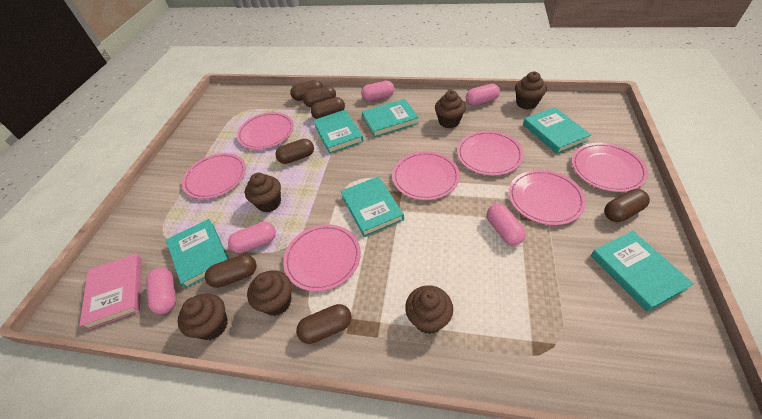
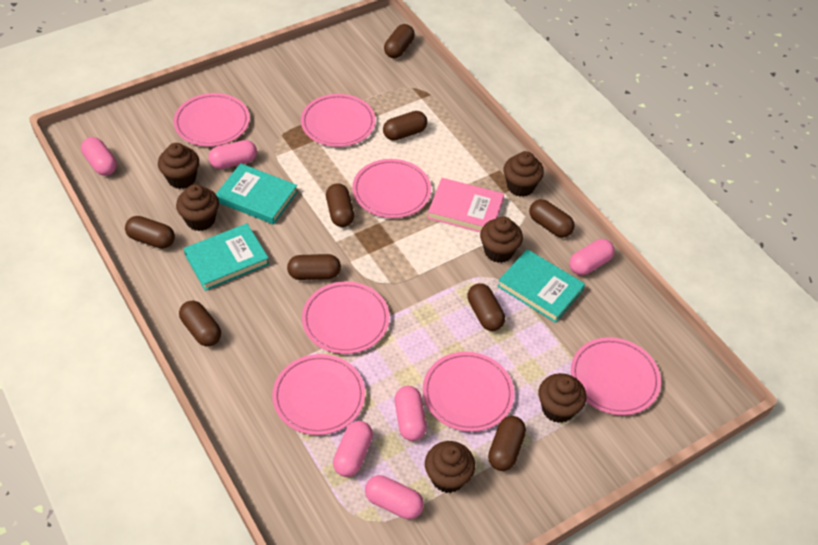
brown capsule: [205,254,257,288] [276,139,314,164] [290,80,323,101] [296,304,352,344] [303,86,336,107] [311,97,345,119] [604,189,650,222] = 7 -> [125,216,175,249] [179,301,221,346] [287,254,341,280] [326,183,354,227] [383,111,427,141] [384,24,415,58] [467,283,505,331] [488,416,526,471] [529,199,575,238] = 9
pink capsule: [146,268,176,314] [228,222,276,253] [361,81,395,101] [466,83,500,106] [487,204,526,245] = 5 -> [81,137,117,176] [208,140,257,169] [333,421,373,477] [365,475,424,519] [395,386,427,441] [569,239,615,275] = 6
turquoise book: [166,219,229,289] [313,110,364,154] [341,176,404,237] [362,99,419,137] [523,107,591,154] [591,231,694,312] = 6 -> [183,223,269,291] [216,163,298,225] [497,249,585,323] = 3

